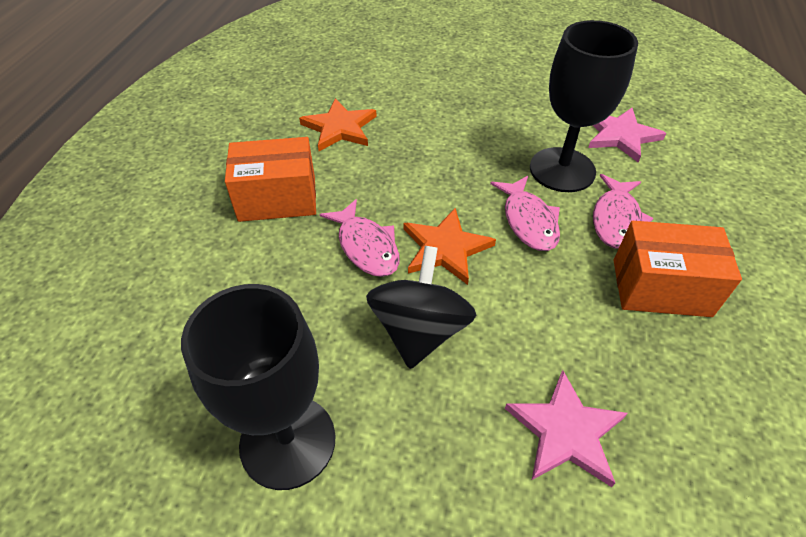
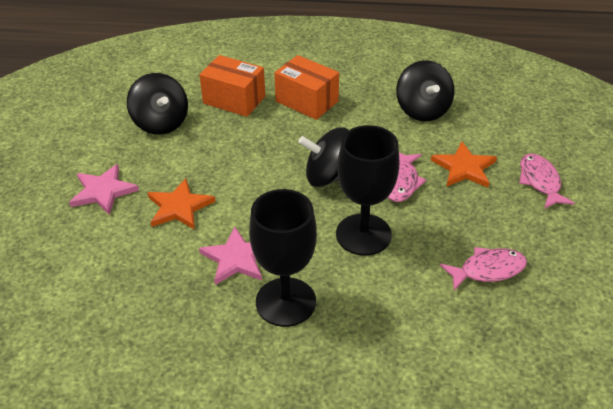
black spinning top: [366,246,476,369] = 1 -> [127,73,188,135] [298,127,349,187] [396,60,454,121] = 3

